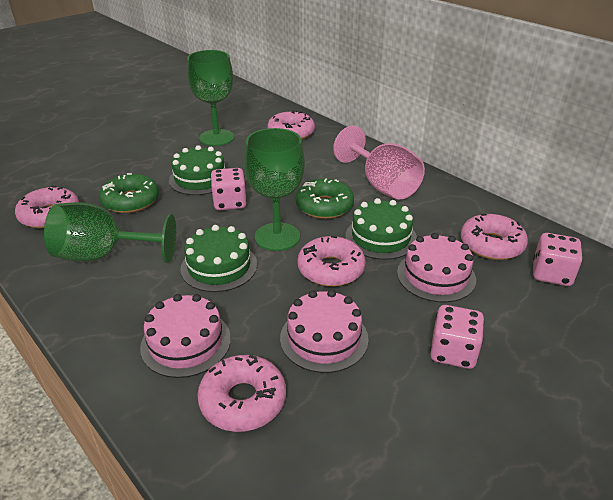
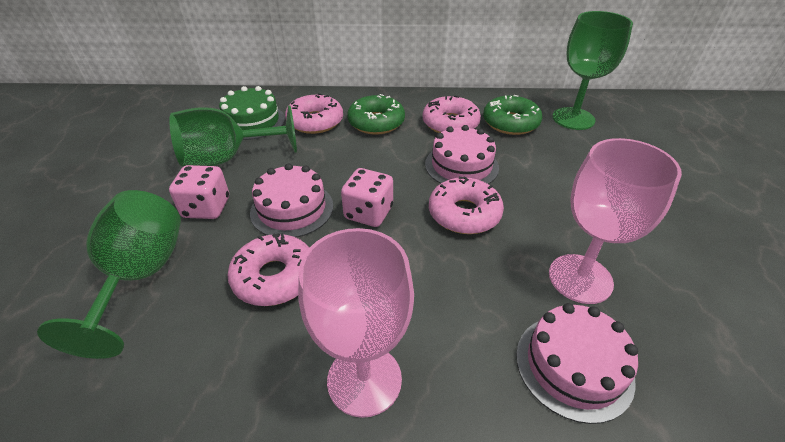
green cake: [169,145,226,195] [180,225,257,292] [345,198,417,260] = 3 -> [219,86,285,140] = 1
pink dice: [211,168,247,210] [430,305,484,369] [533,233,583,286] = 3 -> [169,165,229,219] [341,168,393,227] = 2
pink donut: [15,186,79,229] [197,355,286,432] [267,110,315,140] [297,236,366,287] [461,214,528,260] = 5 -> [228,233,309,306] [285,93,343,134] [423,96,481,133] [429,176,504,234] = 4
pink goblet: [333,126,425,199] = 1 -> [298,228,414,418] [549,138,682,304] = 2

